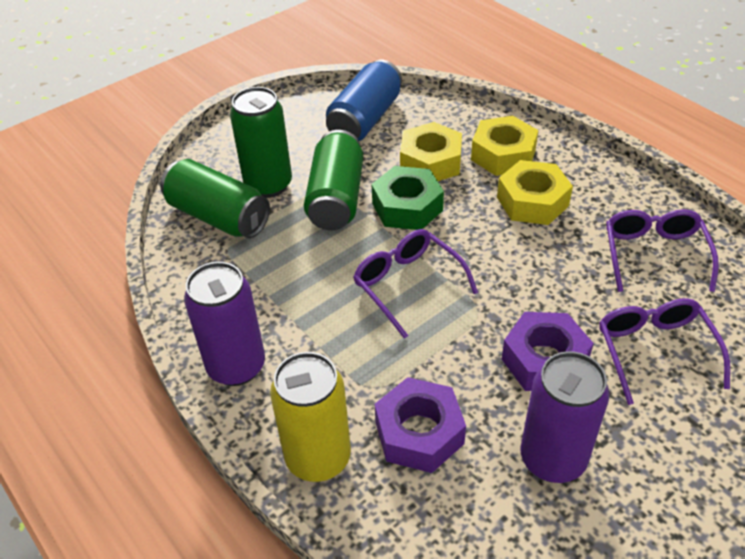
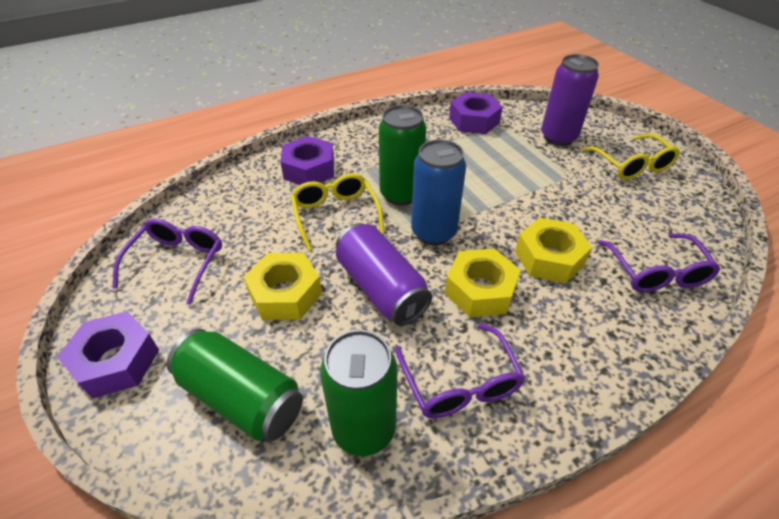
green nut: [372,166,444,230] = 1 -> none = 0
purple nut: [375,377,466,473] [502,312,594,391] = 2 -> [57,312,159,399] [280,136,334,185] [449,92,503,134] = 3
yellow can: [270,352,351,482] = 1 -> none = 0
yellow glasses: none = 0 -> [291,173,384,251] [582,134,680,180] = 2

